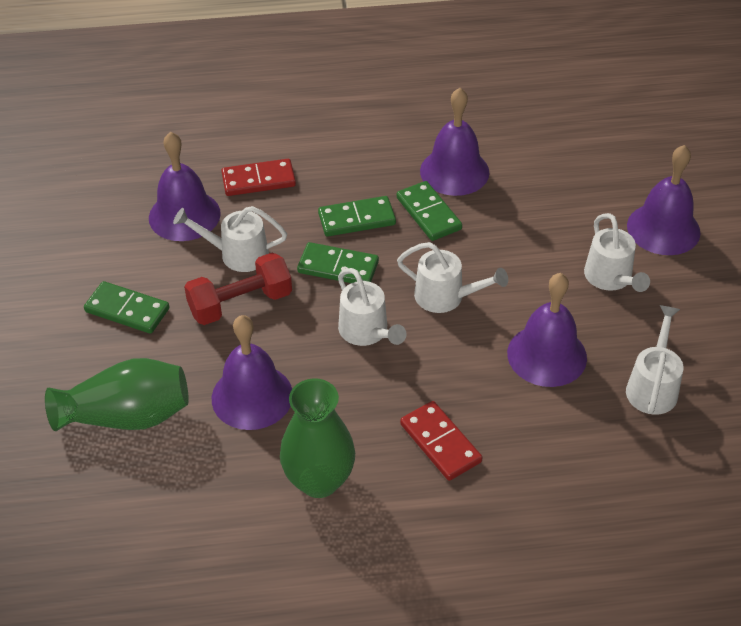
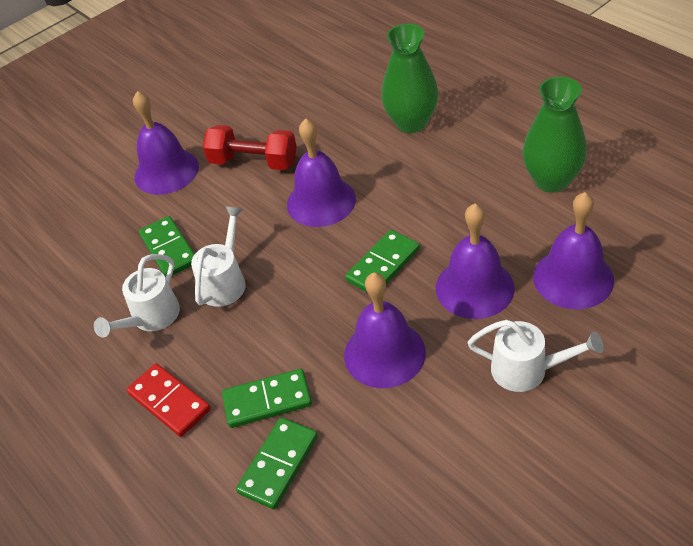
red domino: [221,159,296,196] [400,401,482,481] = 2 -> [127,363,211,437] = 1
white watering can: [173,206,287,272] [338,268,406,346] [397,242,508,313] [584,213,650,292] [626,305,683,415] = 5 -> [94,254,180,338] [191,206,246,307] [468,320,604,392] = 3

